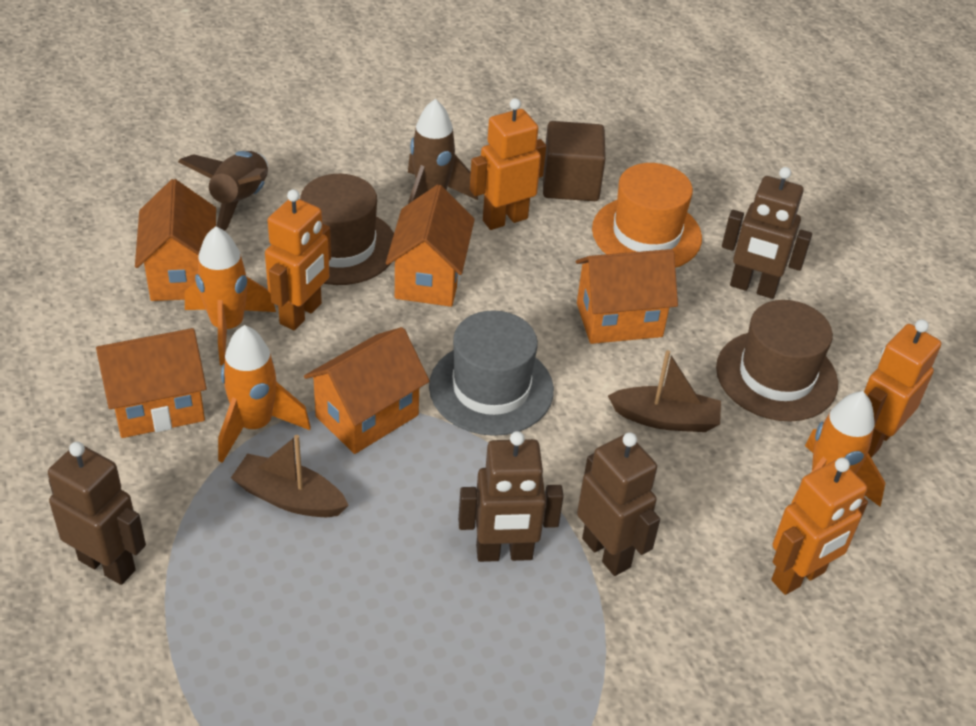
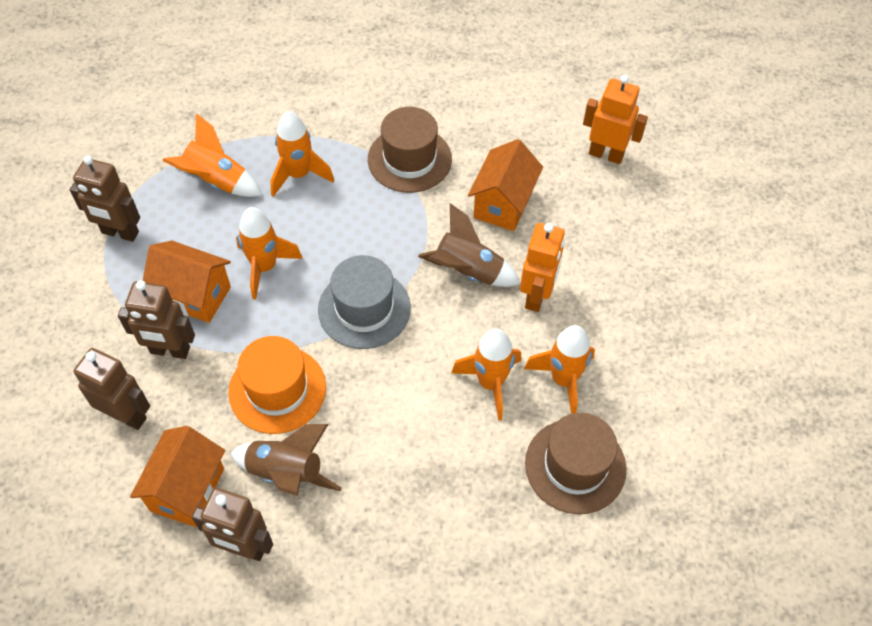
brown boat: [231,435,349,517] [608,350,721,432] = 2 -> none = 0
brown cube: [543,121,606,201] = 1 -> none = 0
orange house: [96,328,207,438] [135,179,216,301] [304,327,429,454] [386,185,475,307] [576,249,678,344] = 5 -> [130,426,225,527] [143,240,231,323] [468,139,543,231] = 3
orange robot: [265,189,331,331] [470,98,546,230] [772,458,868,595] [864,319,941,458] = 4 -> [520,223,565,312] [583,75,648,164] = 2
orange rocket: [185,226,276,365] [218,325,311,463] [791,391,885,507] = 3 -> [162,113,262,197] [236,207,303,300] [270,111,334,197] [451,329,521,421] [524,325,595,414] = 5

